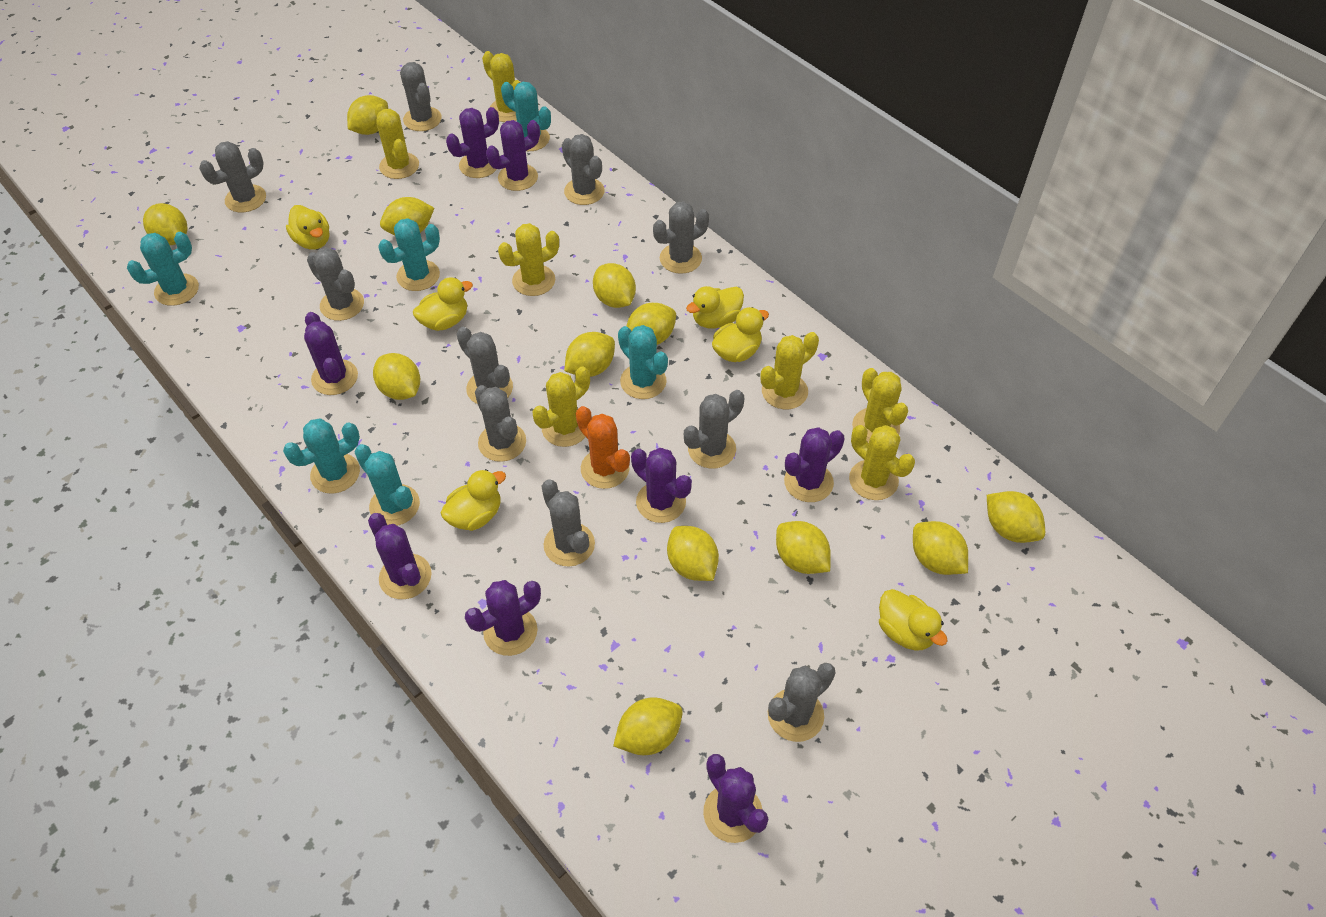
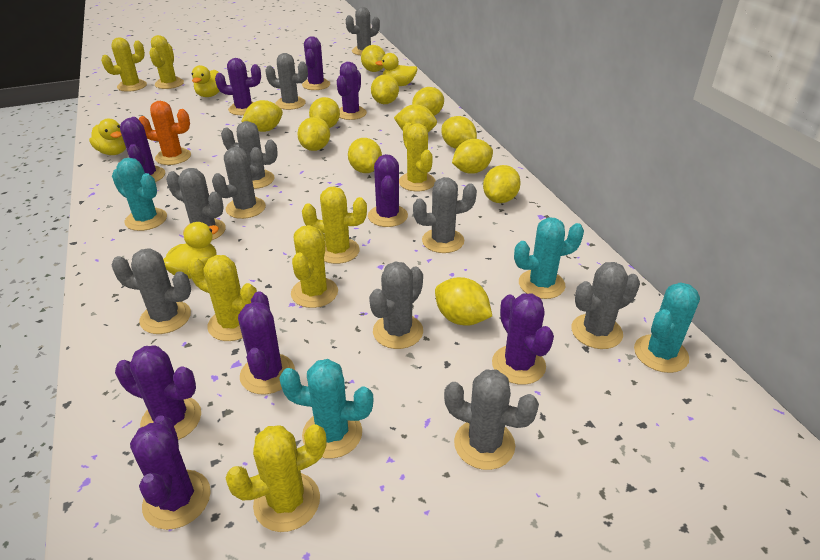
purple cactus: [304,312,358,395] [368,513,432,599] [446,107,499,178] [465,580,541,656] [486,120,540,191] [631,448,692,523] [703,754,768,843] [784,427,845,502] = 8 -> [115,345,201,440] [120,117,165,182] [130,415,211,530] [215,58,261,115] [238,291,295,394] [302,36,330,90] [337,62,367,120] [368,154,408,227] [492,293,554,385] = 9
turquoise cactus: [127,232,199,306] [283,418,360,494] [354,444,420,526] [378,218,440,291] [501,82,551,151] [618,325,668,399] = 6 -> [112,158,167,231] [279,359,373,458] [514,217,584,299] [634,282,700,373] = 4
yellow duck: [286,205,329,250] [413,277,473,331] [441,469,506,531] [686,286,744,329] [712,307,769,362] [879,589,947,651] = 6 -> [89,119,126,155] [163,222,219,279] [192,65,220,97] [376,53,418,86] = 4

